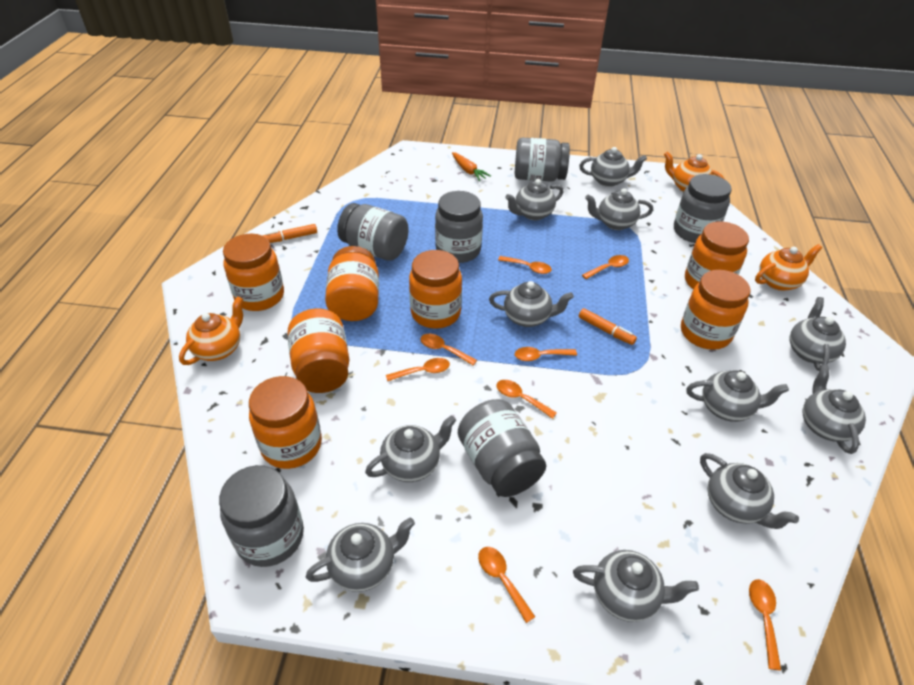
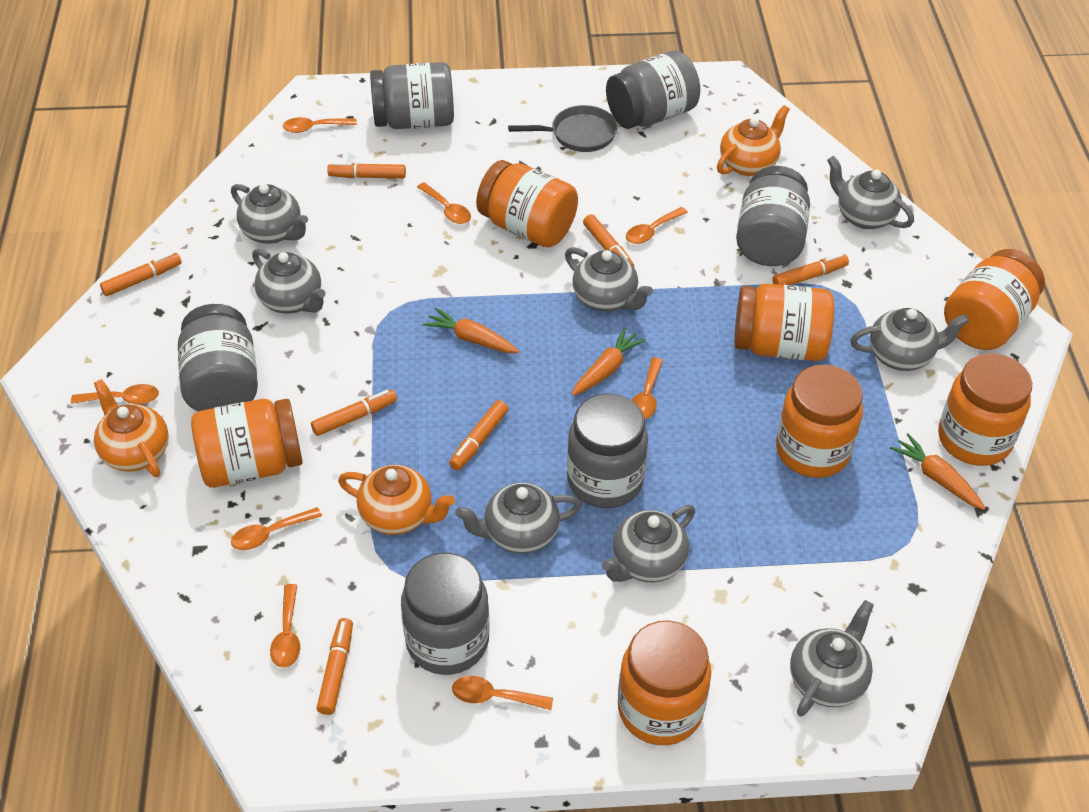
grey pan: none = 0 -> [508,105,618,152] = 1
grey teapot: [306,517,415,592] [365,415,456,482] [489,281,574,327] [505,179,564,220] [573,550,699,622] [579,147,647,187] [585,188,653,230] [686,371,789,422] [700,453,799,529] [789,297,846,371] [803,364,866,454] = 11 -> [231,184,308,244] [252,249,326,314] [455,483,582,554] [565,247,653,311] [601,505,695,582] [790,600,874,717] [827,156,914,229] [850,308,969,371] = 8
orange carrot: [452,152,491,181] = 1 -> [423,307,519,353] [572,328,646,396] [890,433,986,510] = 3
orange marker: [263,224,317,243] [579,308,637,345] = 2 -> [100,252,182,296] [311,389,397,436] [316,618,353,715] [327,162,406,178] [449,400,508,470] [583,214,634,266] [772,254,849,285] = 7

